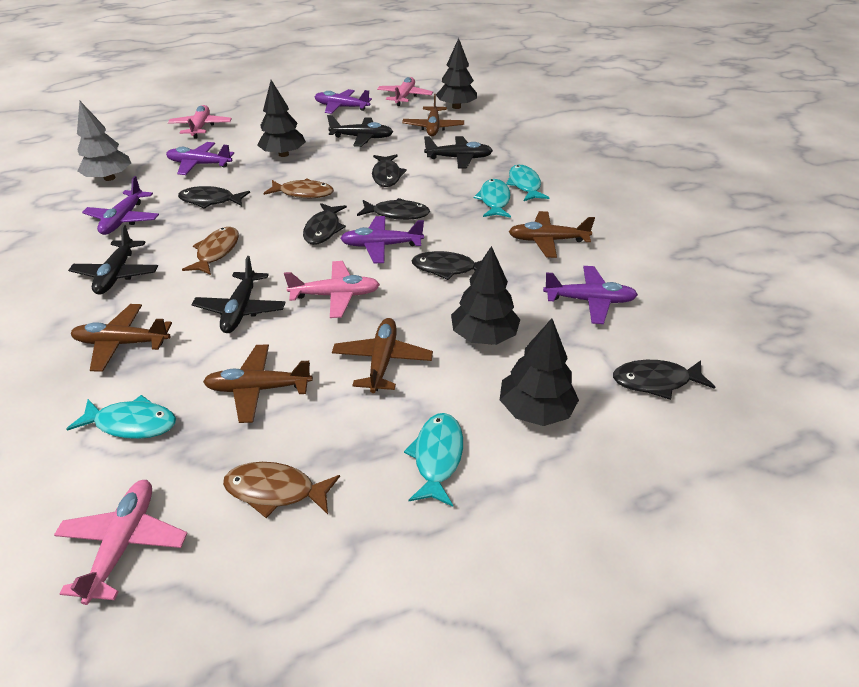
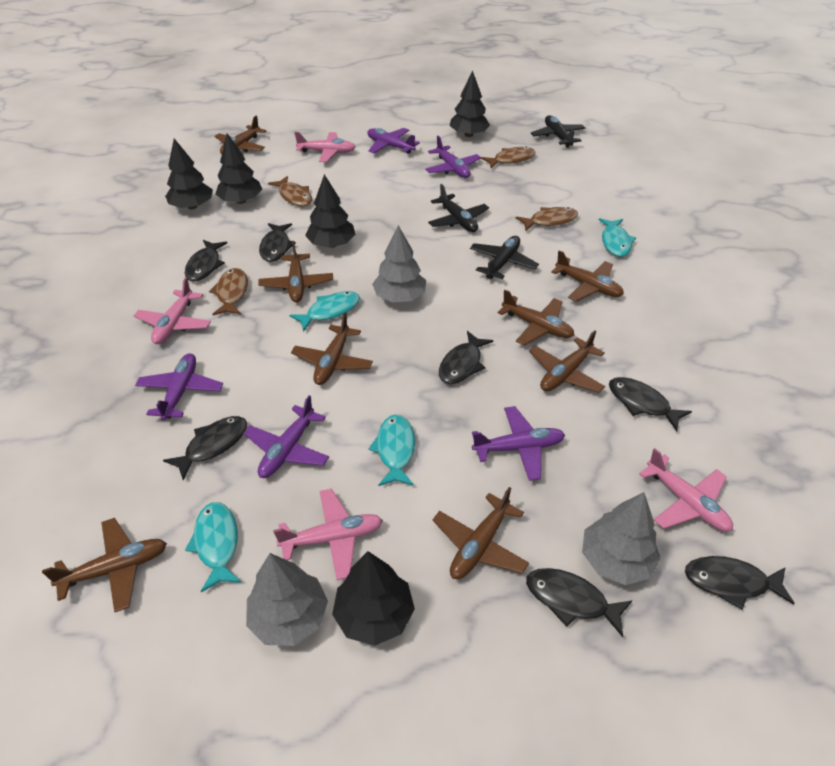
black fish: [178,186,250,209] [303,203,347,245] [357,198,430,220] [372,154,407,187] [412,251,481,280] [613,360,715,400] = 6 -> [163,416,247,480] [185,240,227,282] [259,223,296,262] [439,331,493,384] [526,568,633,637] [609,377,692,431] [685,556,795,609] = 7
black plane: [68,224,158,295] [191,256,286,333] [327,115,393,147] [424,136,493,169] = 4 -> [428,184,489,232] [470,236,539,279] [531,115,585,148] = 3
black tree: [257,80,306,157] [436,38,477,109] [451,246,520,345] [500,318,579,426] = 4 -> [165,139,213,209] [216,133,262,204] [305,174,356,248] [332,551,415,646] [449,71,490,137] = 5
brown fish: [182,227,239,275] [223,462,340,518] [263,178,334,198] = 3 -> [209,268,248,315] [268,176,312,207] [481,147,536,168] [516,207,578,231] = 4
brown plane: [71,304,172,372] [203,344,313,423] [332,318,433,393] [402,94,464,136] [509,211,595,258] = 5 -> [42,518,167,612] [214,116,266,154] [258,241,333,302] [291,313,373,385] [432,487,529,579] [498,290,574,346] [529,330,605,393] [551,250,624,302] = 8
grey tree: [77,101,131,181] = 1 -> [246,553,328,646] [372,225,426,302] [582,492,661,585] = 3

